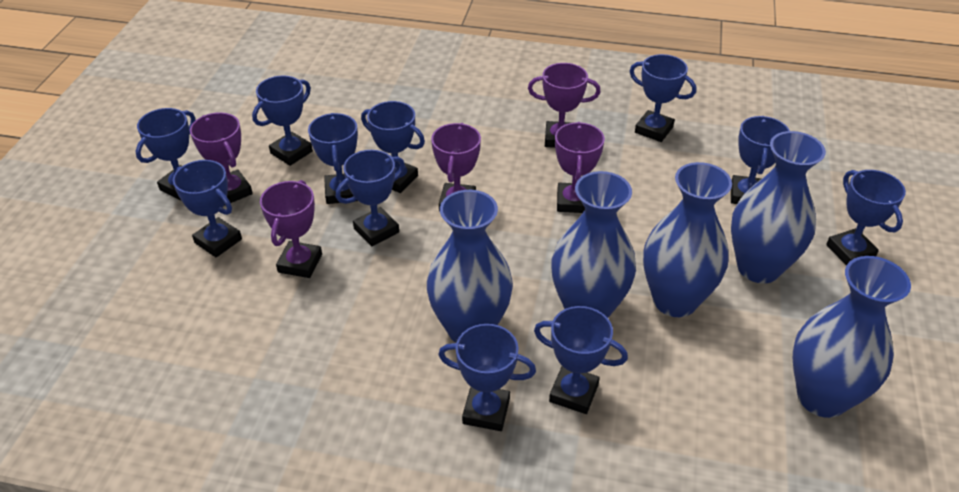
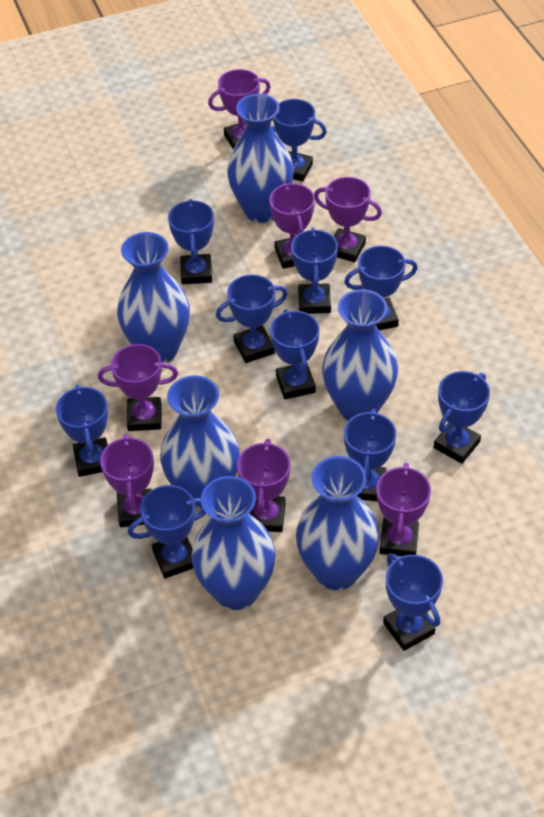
blue vase: [427,190,513,343] [551,171,636,318] [643,162,732,317] [731,131,826,283] [793,256,911,418] = 5 -> [117,232,190,363] [160,375,240,509] [191,476,276,610] [227,94,294,223] [296,456,379,590] [322,289,398,421] = 6
purple trophy: [190,112,253,206] [260,180,322,278] [431,123,481,212] [528,63,601,148] [555,122,605,213] = 5 -> [98,344,178,431] [100,434,154,527] [208,69,271,149] [237,439,290,532] [269,183,315,269] [314,177,382,262] [376,463,431,556] = 7

